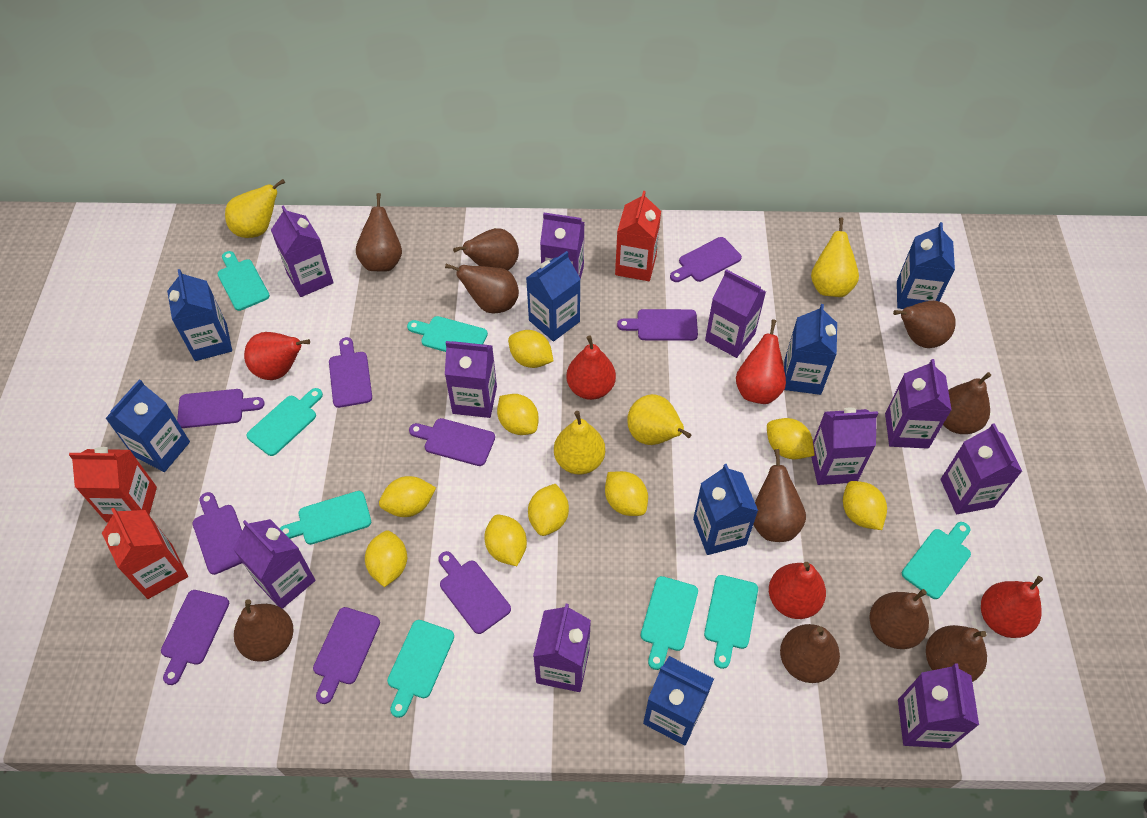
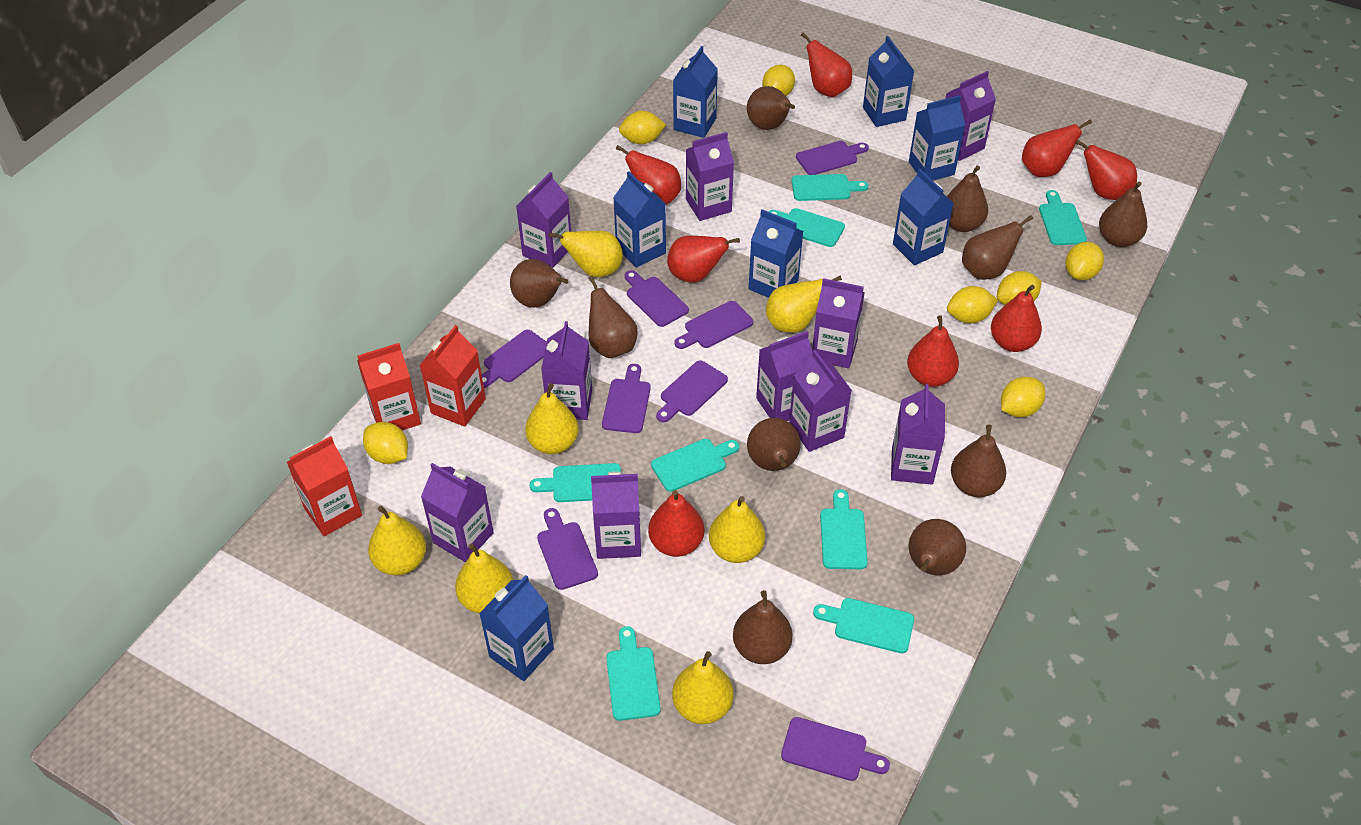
purple cutting board: [161,590,229,685] [177,389,265,428] [192,492,242,575] [313,607,380,704] [329,337,372,408] [409,418,495,466] [438,551,511,634] [617,309,698,341] [670,237,742,282] = 9 -> [482,330,547,388] [537,508,598,590] [602,364,651,433] [625,270,689,327] [656,360,728,422] [675,301,753,349] [781,717,890,781] [796,141,869,175] = 8
red pear: [244,332,310,380] [566,336,616,400] [736,319,786,404] [769,562,826,619] [981,576,1043,638] = 5 -> [616,145,681,205] [648,490,704,557] [667,236,740,282] [801,32,852,97] [907,315,959,387] [991,285,1042,352] [1022,119,1092,177] [1075,140,1137,200] = 8
yellow lemon: [365,531,407,587] [379,476,436,517] [484,515,527,566] [497,394,539,435] [508,330,553,368] [528,484,569,536] [605,471,648,516] [767,418,815,459] [843,481,887,530] = 9 -> [363,422,408,464] [619,111,666,144] [762,65,795,96] [947,286,998,323] [997,271,1042,305] [1001,377,1045,417] [1065,242,1104,280] = 7
yellow pear: [225,179,285,238] [554,411,605,474] [627,394,691,445] [811,217,859,297] = 4 -> [368,506,426,576] [455,543,513,613] [525,383,579,454] [549,231,623,277] [672,651,733,724] [709,496,765,563] [766,275,842,332] = 7

